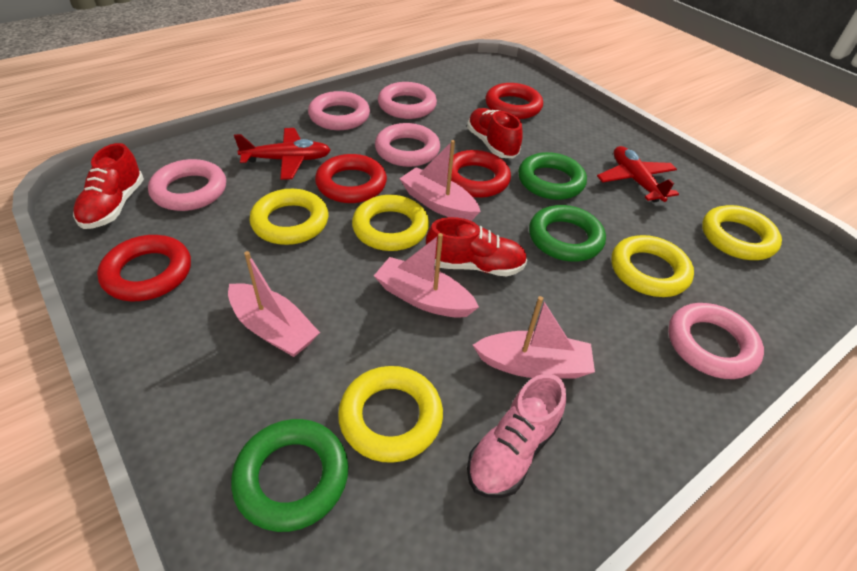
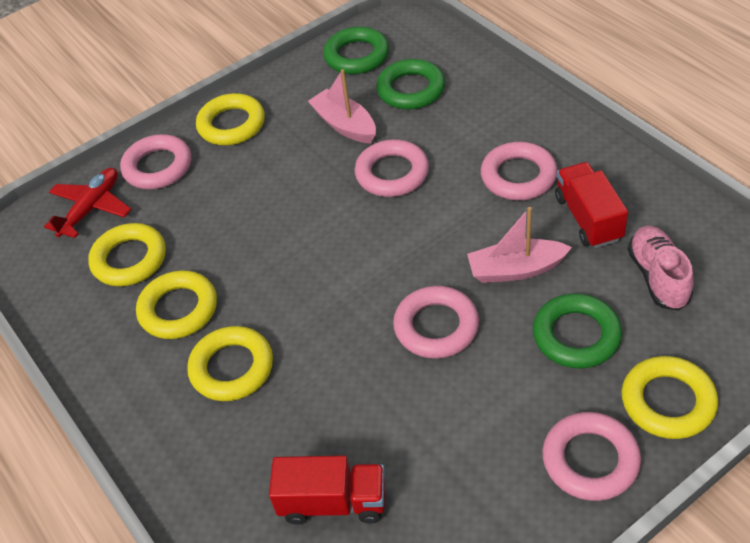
pink boat: [228,251,320,357] [374,233,479,318] [399,140,481,221] [473,296,595,378] = 4 -> [308,69,376,143] [467,207,572,283] = 2
red plane: [234,128,331,180] [597,146,679,202] = 2 -> [44,168,131,238] = 1
red ring: [97,235,191,301] [315,154,387,203] [447,150,511,198] [485,83,543,119] = 4 -> none = 0
red shoe: [73,143,144,229] [426,217,527,277] [467,108,523,158] = 3 -> none = 0
red truck: none = 0 -> [269,456,385,525] [555,162,628,248] = 2

